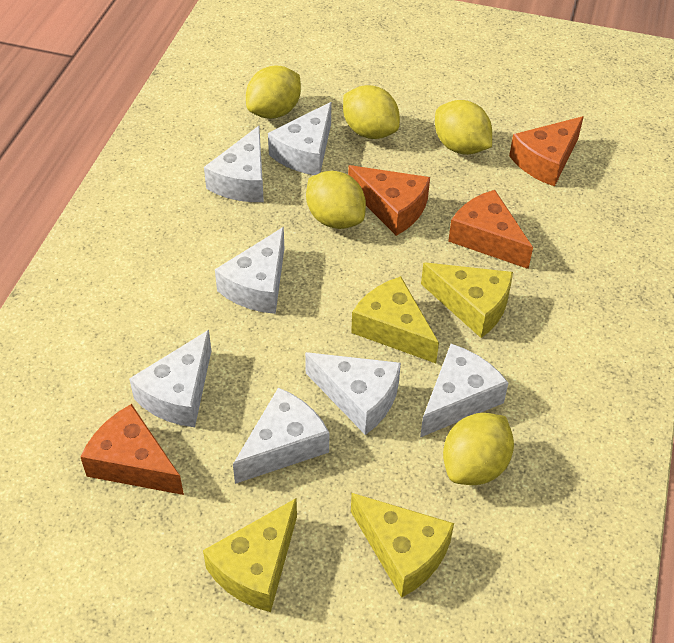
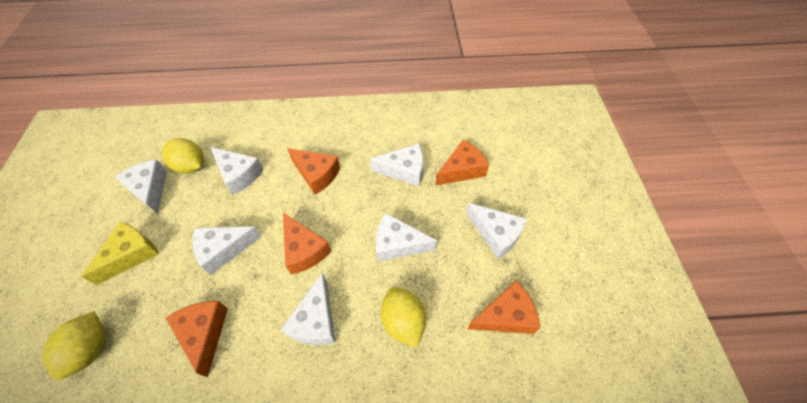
orange cheese: [80,404,184,495] [348,165,430,236] [448,190,533,269] [509,116,584,186] = 4 -> [166,301,228,377] [283,213,332,275] [287,148,340,195] [435,139,489,186] [467,280,541,334] = 5
yellow cheese: [203,498,297,612] [351,276,439,363] [351,493,454,598] [421,263,513,338] = 4 -> [81,222,159,285] = 1
yellow lemon: [246,66,301,119] [306,171,366,229] [343,85,400,139] [435,100,492,155] [443,413,514,485] = 5 -> [43,311,105,380] [162,138,204,174] [381,287,426,347] = 3

